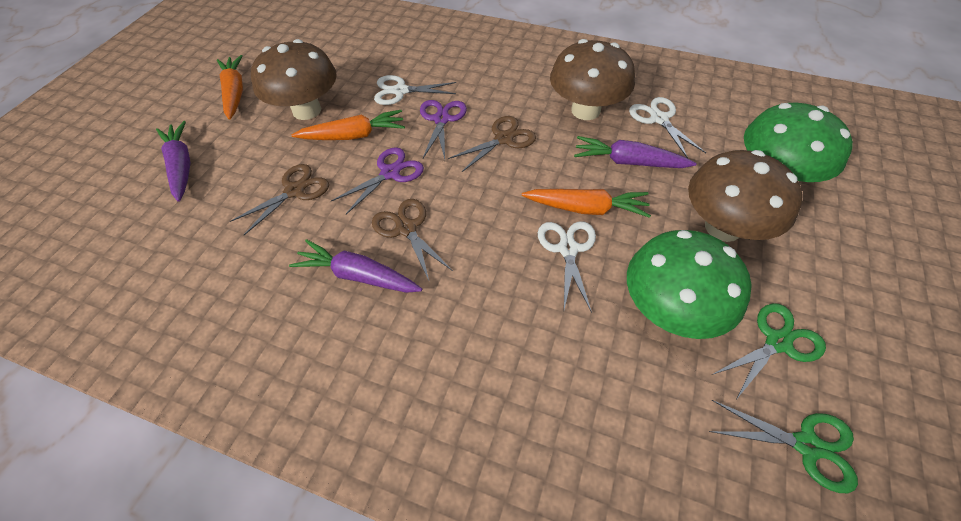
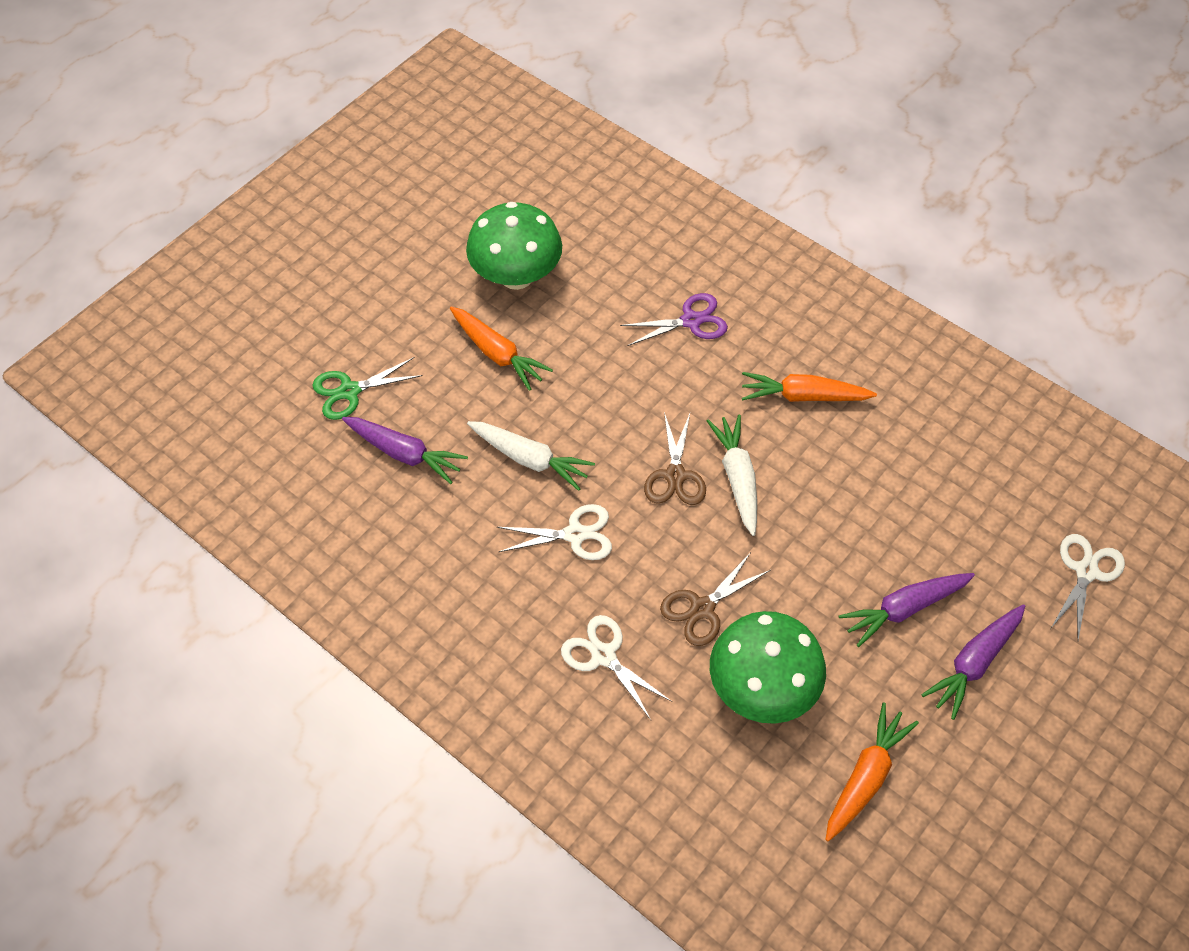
brown mushroom: [251,39,337,120] [550,39,635,120] [688,150,803,242] = 3 -> none = 0
brown scissors: [230,164,329,235] [372,199,453,280] [448,116,536,172] = 3 -> [644,412,706,505] [660,552,771,646] = 2
green scissors: [709,400,858,493] [712,303,826,401] = 2 -> [312,357,423,420] = 1
purple scissors: [331,147,424,214] [420,100,467,159] = 2 -> [620,293,728,346] = 1
white carrot: none = 0 -> [467,421,595,491] [707,415,757,536] = 2

